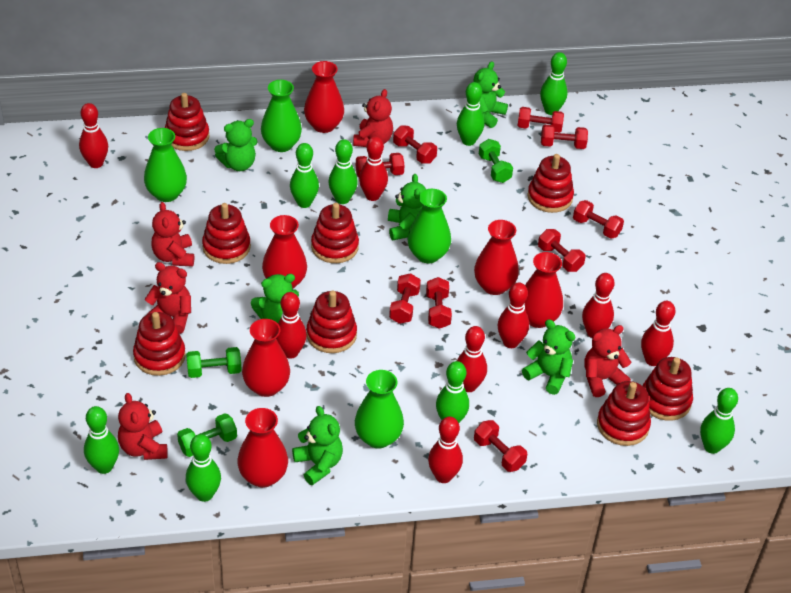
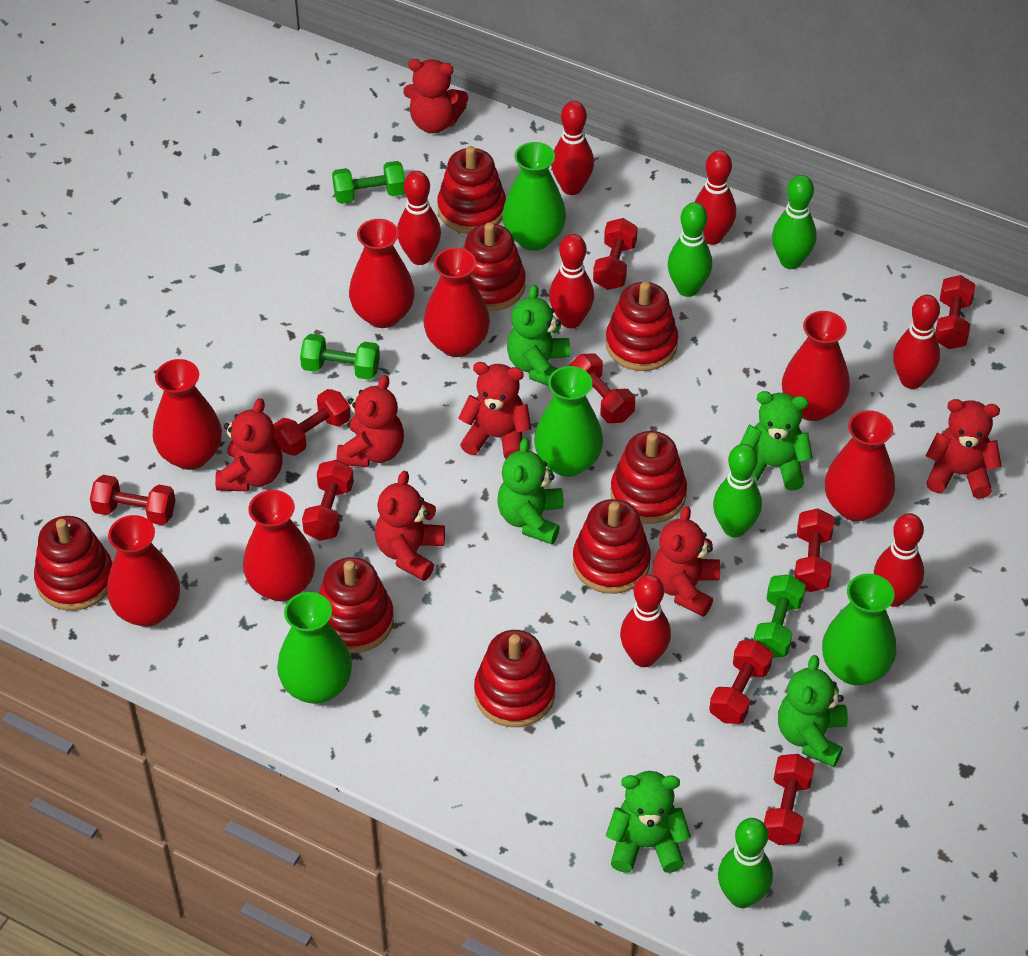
green bowling pin: [84,406,119,474] [186,434,221,502] [290,143,319,208] [329,139,358,204] [436,361,469,423] [457,82,484,146] [540,52,568,115] [700,388,738,454] = 8 -> [668,202,712,297] [713,444,762,537] [718,818,773,908] [772,175,816,269] = 4
green teddy bear: [214,119,257,171] [251,274,299,323] [292,406,343,485] [388,174,426,240] [474,61,508,128] [522,319,575,395] = 6 -> [498,438,564,544] [507,285,570,386] [606,771,691,873] [740,391,813,491] [778,655,848,767] = 5
red bowling pin: [79,103,108,168] [276,292,307,359] [359,136,388,201] [428,416,463,483] [457,326,487,392] [498,282,529,348] [582,273,615,338] [641,301,675,366] = 8 -> [397,171,441,265] [549,234,594,328] [551,101,594,195] [620,574,671,667] [695,150,736,245] [874,513,924,607] [893,295,940,389] = 7
red teddy bear: [118,393,168,460] [145,262,191,334] [151,202,194,267] [353,89,393,147] [584,325,631,397] = 5 -> [215,398,283,491] [336,375,404,467] [375,471,445,581] [403,59,468,133] [458,362,531,459] [652,506,720,617] [926,399,1001,499] = 7
red vase: [237,408,288,488] [242,319,290,397] [262,215,307,289] [304,61,344,133] [474,220,519,295] [524,252,563,328] = 6 -> [107,515,180,627] [153,359,222,470] [243,490,315,601] [349,219,415,328] [424,247,490,357] [782,311,850,421] [825,410,895,521] = 7

